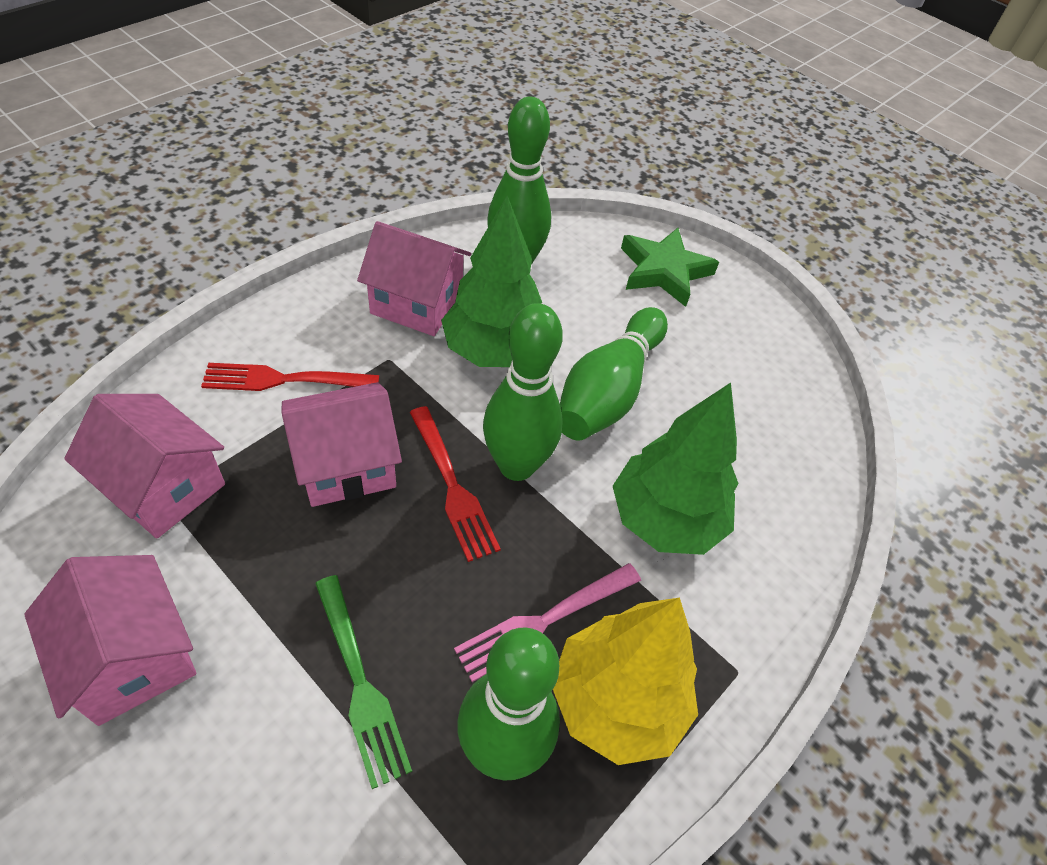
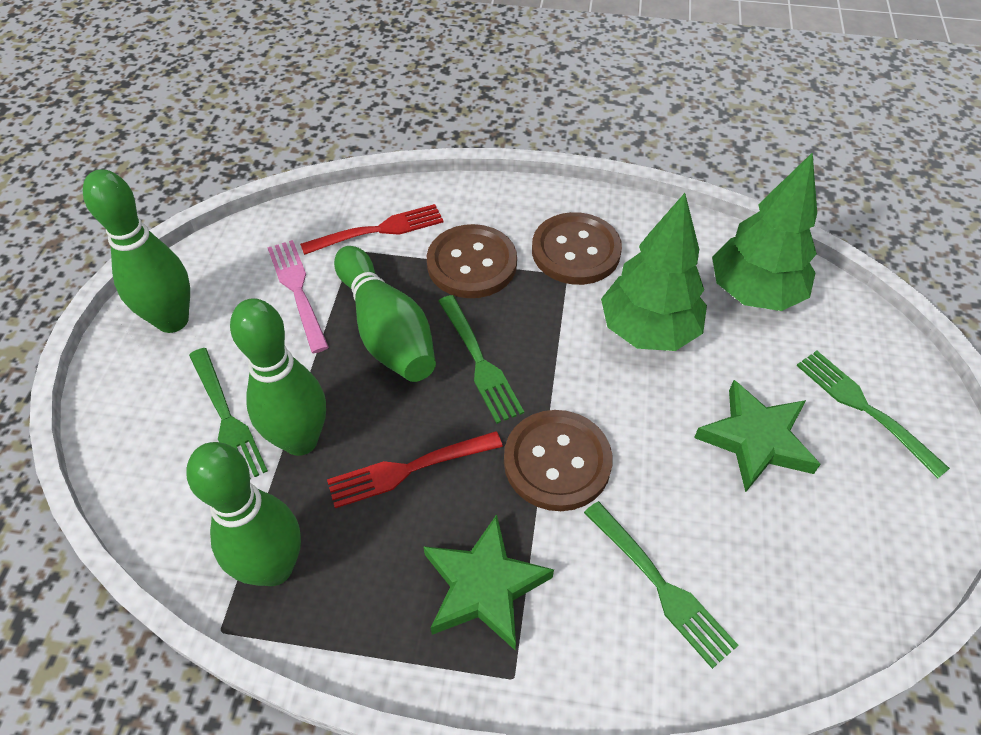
brown button: none = 0 -> [427,224,517,298] [504,410,613,511] [532,212,622,285] = 3
green fork: [315,575,412,789] = 1 -> [189,348,268,479] [438,295,524,424] [584,501,738,669] [796,351,950,478] = 4
green star: [621,228,719,307] = 1 -> [423,514,554,650] [694,380,821,492] = 2
pink house: [24,555,196,726] [64,394,225,539] [281,382,402,507] [357,221,471,336] = 4 -> none = 0
yellow tree: [553,598,698,765] = 1 -> none = 0

